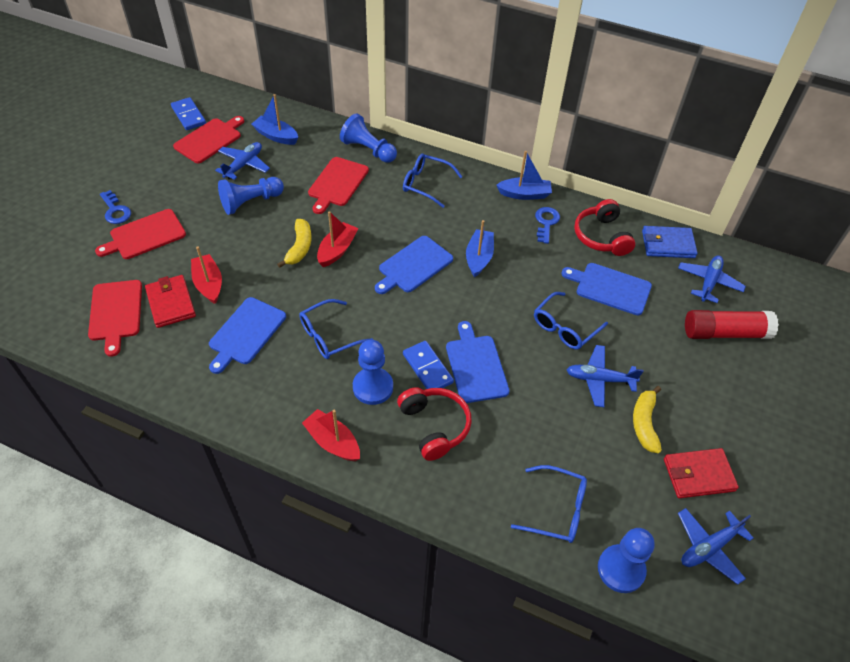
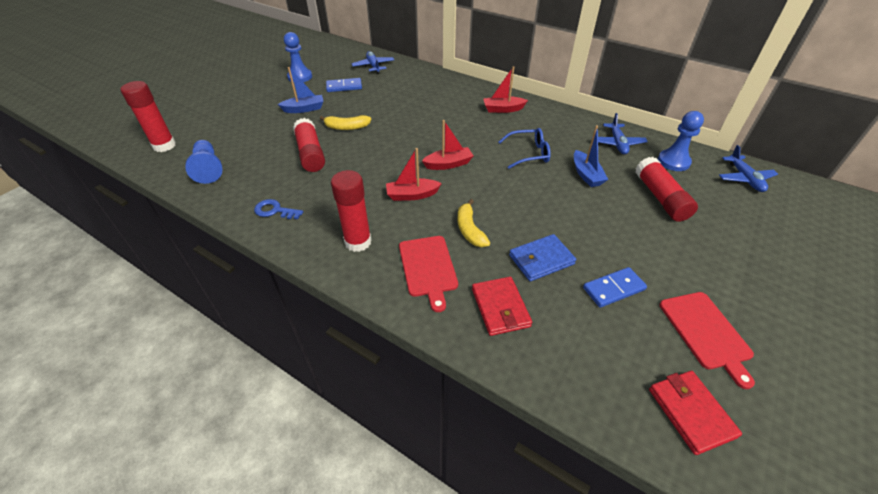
blue boat: [252,94,298,145] [466,220,494,277] [496,151,552,200] = 3 -> [278,67,324,113] [574,125,609,187] = 2
blue cutting board: [209,297,286,374] [375,236,453,294] [446,321,509,403] [562,263,652,315] = 4 -> none = 0
blue glasses: [299,299,374,359] [403,154,463,208] [511,465,587,543] [534,292,608,350] = 4 -> [499,128,551,169] = 1
blue key: [100,190,131,224] [535,207,560,244] = 2 -> [254,199,303,219] = 1
blue pawn: [218,177,284,215] [340,113,397,163] [353,340,393,405] [598,528,655,593] = 4 -> [185,140,222,184] [284,32,312,82] [658,111,704,171] = 3
blue plane: [215,142,270,180] [567,345,644,407] [678,255,746,303] [678,508,754,585] = 4 -> [352,51,394,74] [598,113,648,155] [719,145,778,192] = 3
red cutting board: [88,280,142,357] [95,209,186,259] [173,116,244,163] [308,157,369,214] = 4 -> [399,236,458,312] [660,292,755,389] = 2
red glue stick: [685,310,779,339] = 1 -> [121,81,176,152] [293,118,325,172] [331,170,372,252] [635,157,698,222] = 4
red headphones: [397,387,472,461] [574,199,635,256] = 2 -> none = 0

